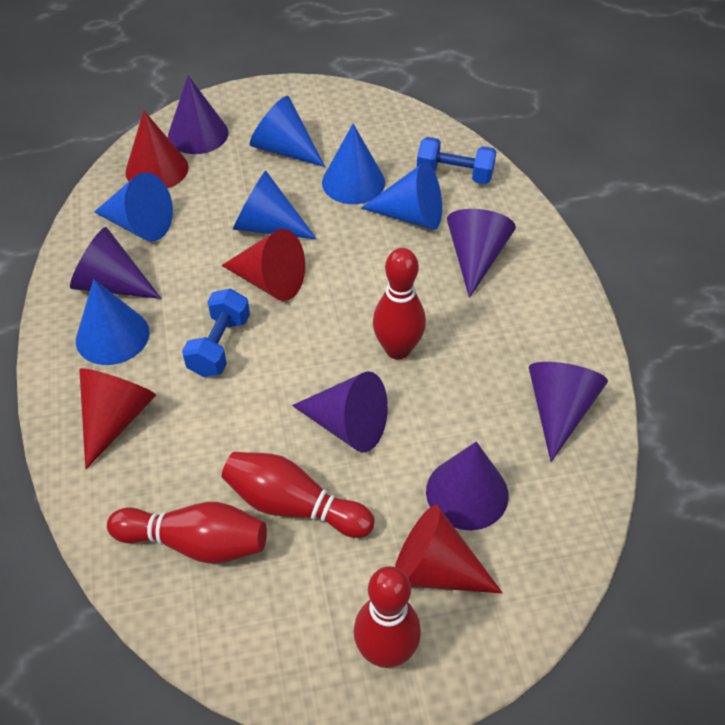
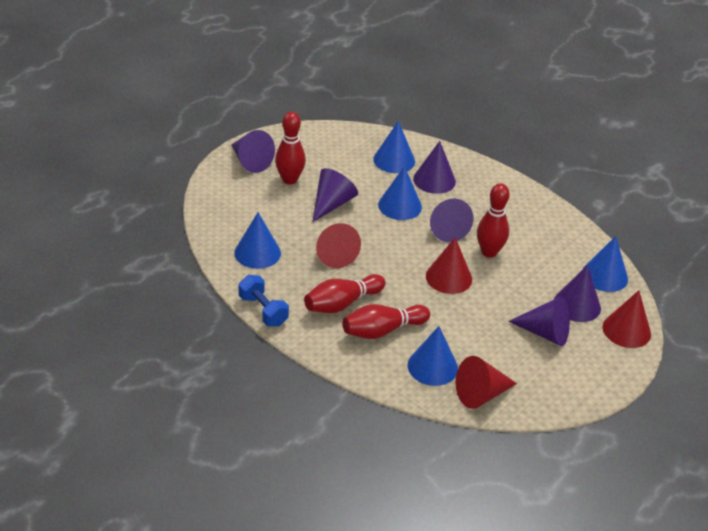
blue cone: [76,279,149,365] [94,173,173,241] [233,171,317,239] [250,96,325,167] [322,124,385,204] [361,163,442,230] = 6 -> [234,213,281,269] [373,121,415,173] [378,166,422,220] [408,326,458,386] [582,236,628,292] = 5
blue dumbbell: [182,288,250,377] [417,137,497,184] = 2 -> [239,275,289,326] = 1

